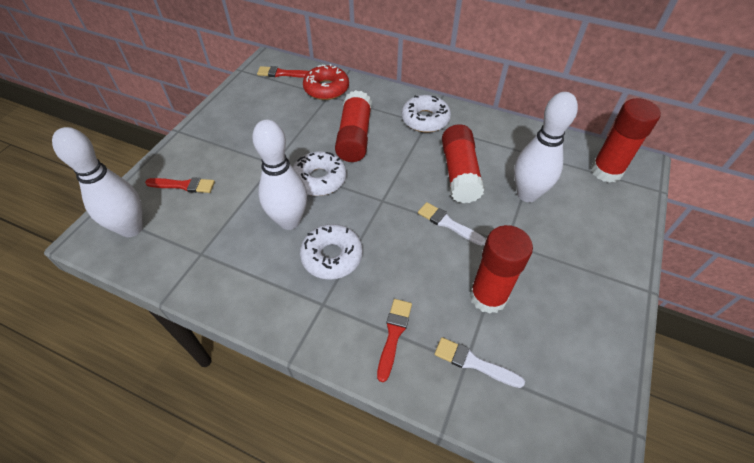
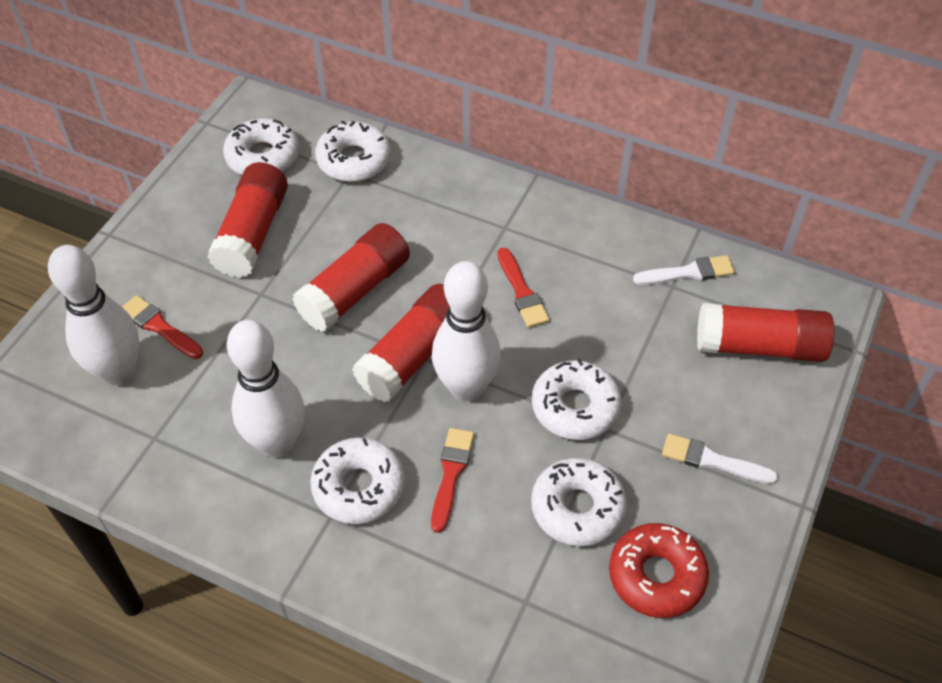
white donut: [293,151,346,196] [300,224,363,280] [402,95,451,132] = 3 -> [223,118,299,175] [310,437,405,524] [315,121,391,182] [531,458,627,546] [532,359,622,440] = 5

